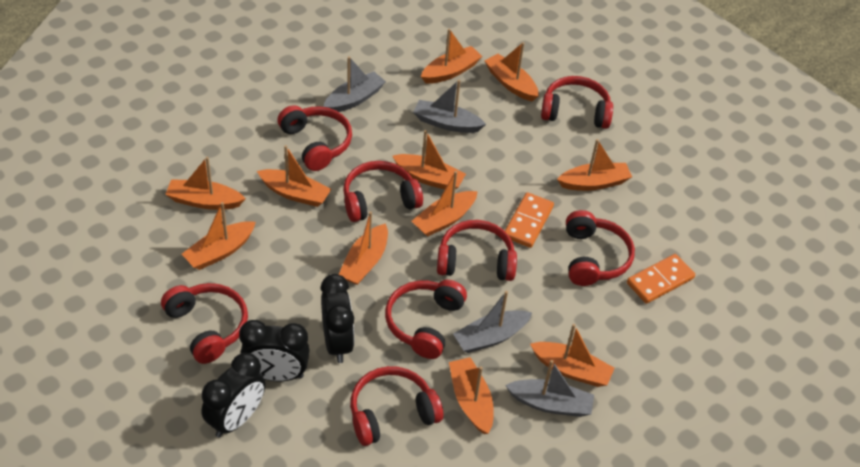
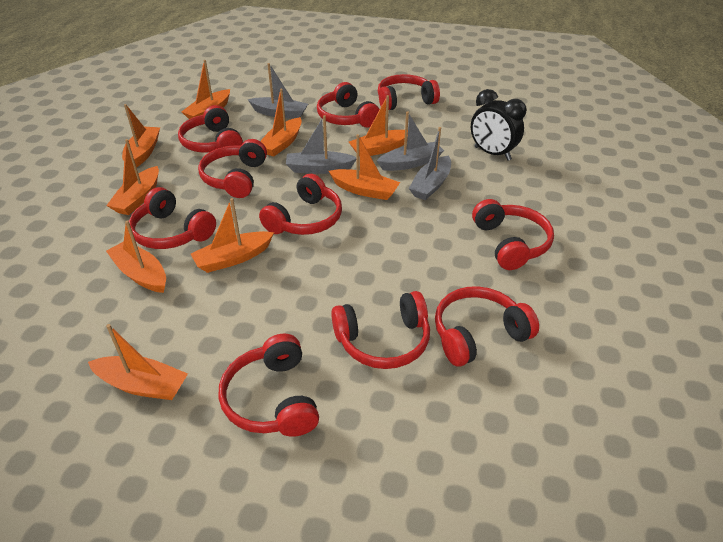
black clock: [201,353,265,438] [239,320,310,381] [321,274,354,363] = 3 -> [471,89,527,161] = 1
orange boat: [165,157,246,210] [182,202,256,270] [257,145,331,207] [339,211,388,285] [392,130,466,190] [412,171,478,237] [421,29,482,84] [449,357,494,434] [485,42,539,101] [530,324,615,387] [557,139,632,191] = 11 -> [88,324,188,400] [106,139,159,215] [106,221,166,293] [122,104,160,168] [181,60,230,119] [191,198,274,273] [260,89,302,157] [329,134,400,200] [349,95,408,156] = 9
orange domino: [505,192,554,248] [627,254,695,304] = 2 -> none = 0
red headphones: [161,283,248,364] [277,105,352,171] [343,161,423,222] [350,366,443,446] [385,280,467,359] [437,220,517,281] [541,76,613,129] [566,210,635,286] = 8 -> [129,187,216,249] [178,105,243,152] [198,139,267,198] [218,333,319,437] [259,174,342,235] [317,82,380,128] [331,291,430,369] [378,74,440,110] [435,286,539,367] [472,199,554,270] = 10

